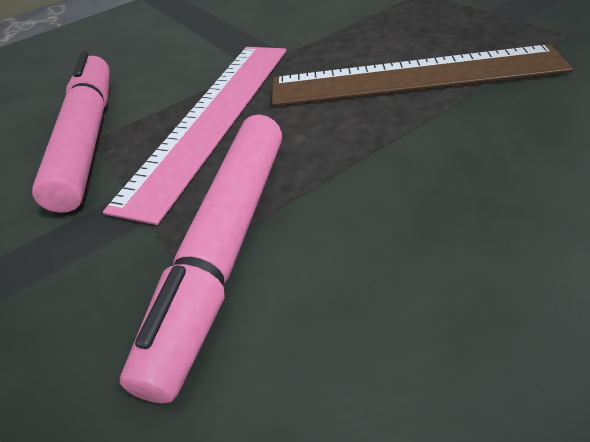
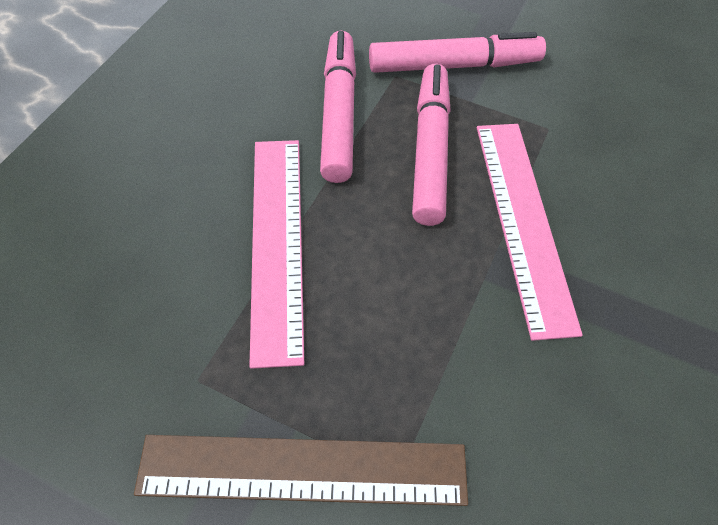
pink marker: [32,52,110,213] [120,115,282,403] = 2 -> [320,31,356,183] [369,32,546,73] [412,64,451,226] = 3
pink ruler: [103,47,286,225] = 1 -> [249,140,304,369] [477,124,583,341] = 2

